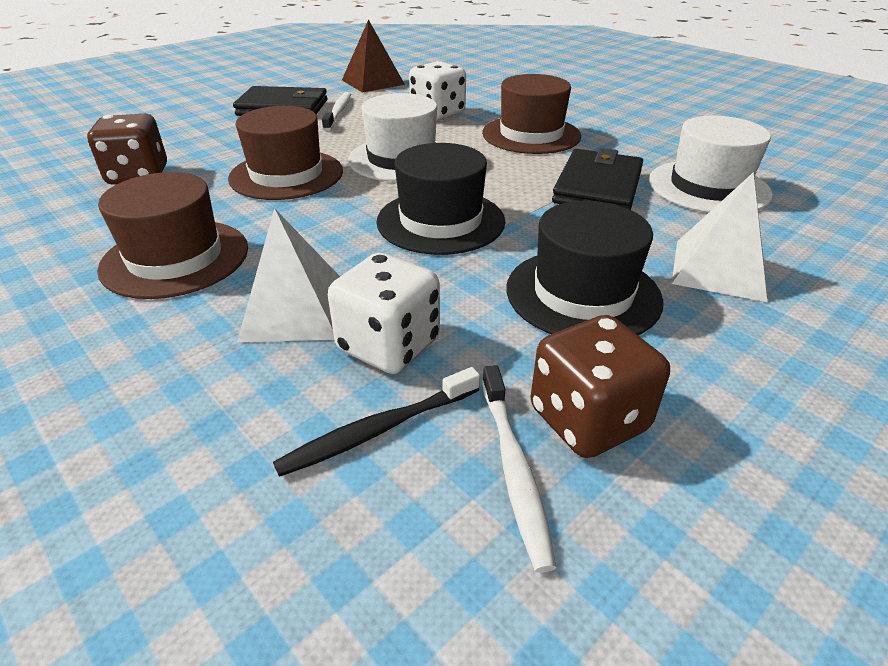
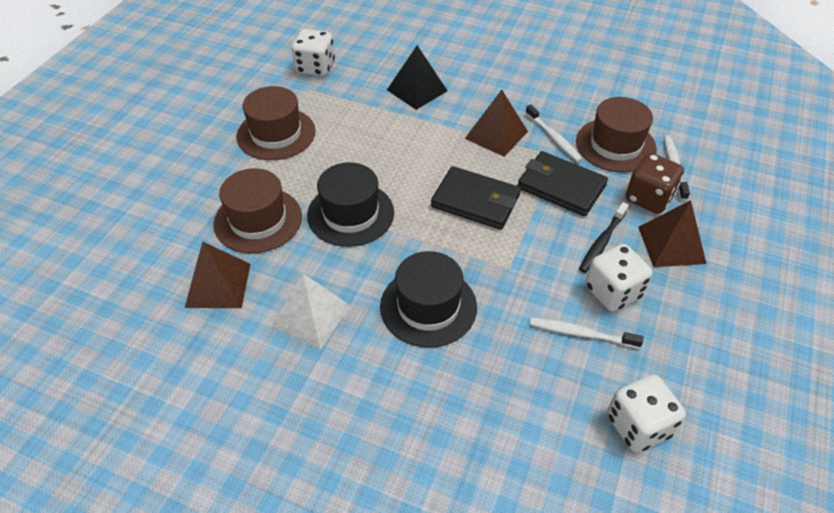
black pyramid: none = 0 -> [387,45,447,110] = 1
brown dice: [87,114,167,185] [530,315,670,458] = 2 -> [626,153,684,214] = 1
brown pyramid: [342,19,405,93] = 1 -> [185,242,251,308] [465,90,528,157] [638,200,706,267] = 3
white dice: [328,253,440,374] [409,61,466,120] = 2 -> [292,29,335,77] [585,244,652,312] [607,375,686,453] = 3
white hat: [348,93,440,182] [649,116,773,213] = 2 -> none = 0
white pyramid: [237,208,340,342] [672,172,767,302] = 2 -> [271,273,351,349] = 1
white toothbrush: [322,92,351,131] [482,365,556,573] = 2 -> [525,105,583,162] [530,318,643,348] [664,135,690,201] = 3

